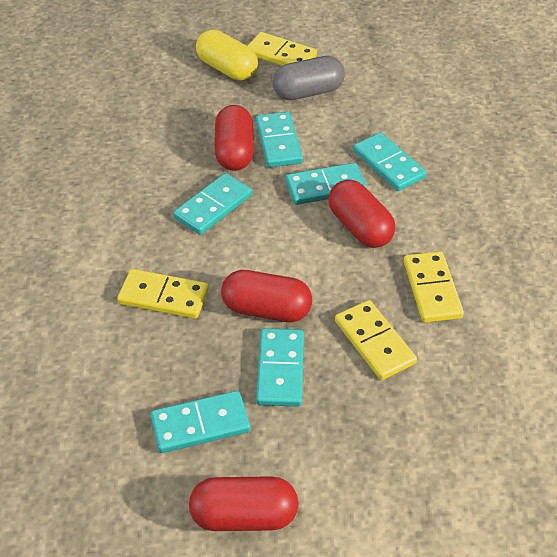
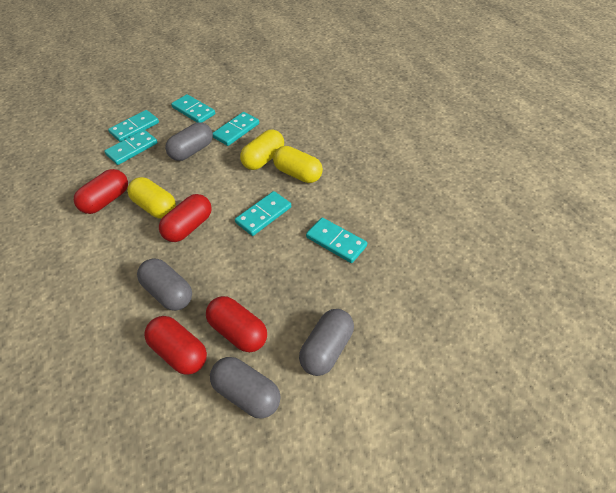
grey capsule: [273,56,345,100] = 1 -> [137,259,192,311] [165,122,213,161] [210,357,280,419] [299,309,354,376] = 4
yellow capsule: [196,29,258,80] = 1 -> [127,177,176,219] [240,129,284,170] [273,146,323,183] = 3
yellow domino: [117,269,209,319] [248,32,317,66] [335,300,417,380] [404,251,464,323] = 4 -> none = 0

